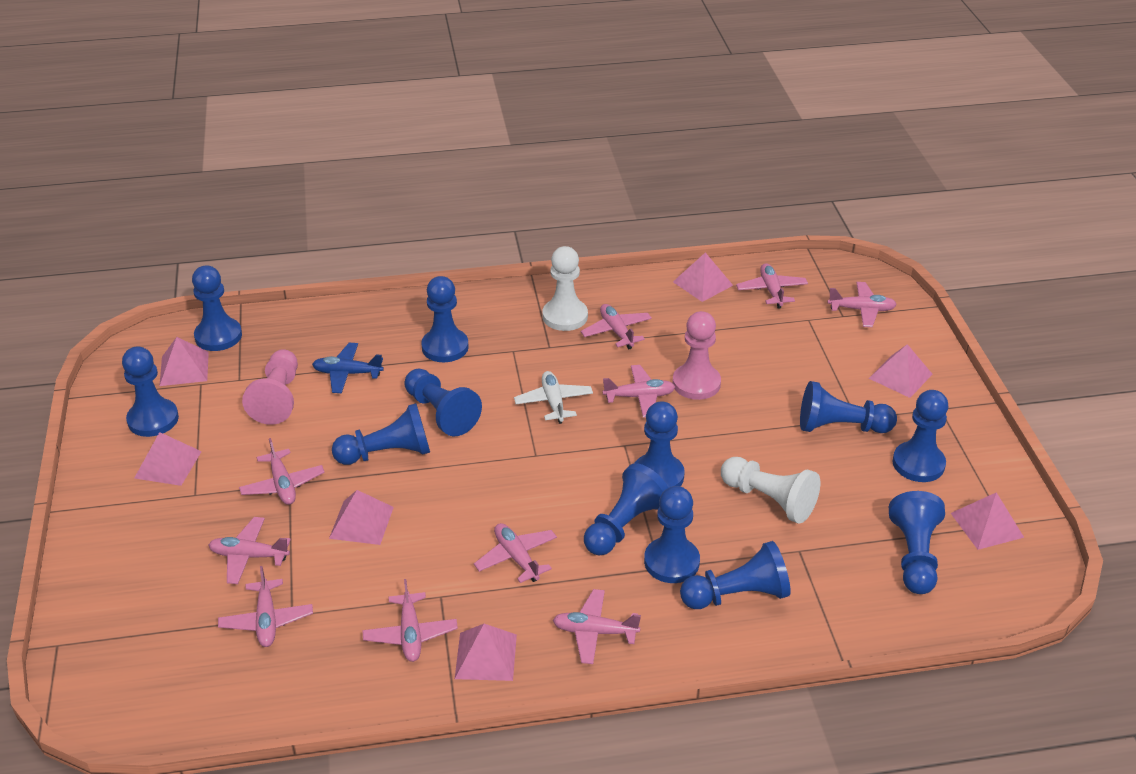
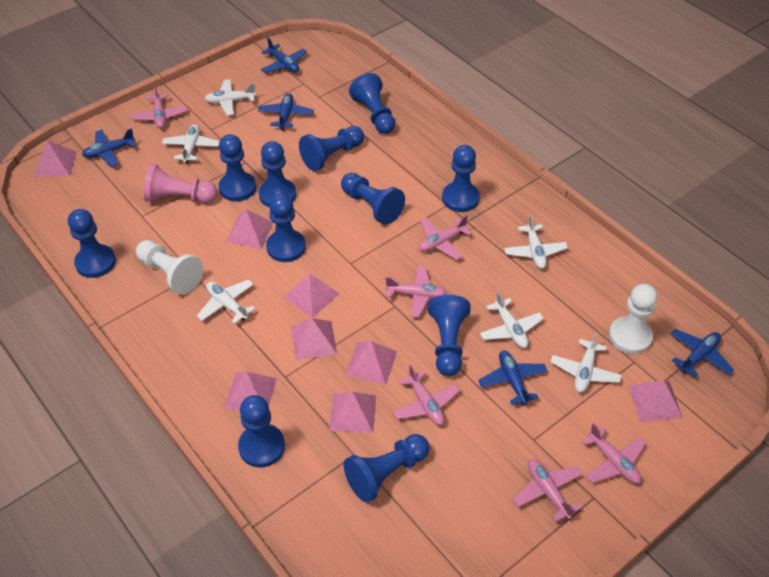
blue pawn: [122,346,179,437] [192,265,242,351] [332,403,430,465] [405,369,482,436] [421,276,469,362] [584,463,668,555] [635,402,685,488] [644,486,700,583] [680,541,791,609] [800,381,897,433] [889,491,945,594] [893,390,948,482] = 12 -> [68,209,116,278] [219,134,256,201] [238,395,285,468] [259,141,296,207] [266,194,306,262] [299,126,364,171] [341,173,405,225] [343,434,430,503] [349,73,395,134] [428,295,470,376] [442,145,480,212] = 11
blue plane: [312,343,384,393] = 1 -> [82,128,136,167] [258,93,314,131] [261,38,307,73] [478,351,547,405] [670,329,734,377] = 5
pink pawn: [242,349,298,425] [673,311,721,400] = 2 -> [144,164,217,203] = 1
pink plane: [209,517,291,584] [218,566,313,647] [239,438,325,505] [362,579,458,662] [474,523,557,583] [553,589,641,664] [581,304,652,349] [602,365,675,418] [736,263,808,309] [828,282,897,327] = 10 -> [131,85,187,129] [385,265,446,318] [393,365,460,425] [419,215,472,260] [513,459,583,522] [581,423,646,484] = 6
pink pyramid: [134,432,202,486] [160,337,209,386] [329,490,394,545] [455,624,517,681] [673,252,733,302] [868,344,933,398] [951,492,1024,550] = 7 -> [35,141,77,176] [224,372,277,410] [226,209,273,249] [284,273,339,318] [291,318,337,360] [329,392,376,433] [346,341,397,385] [628,380,683,422] = 8
white plane: [514,371,593,424] = 1 -> [162,124,220,164] [197,280,255,324] [205,79,256,115] [480,291,544,348] [504,215,568,269] [551,332,622,393] = 6

